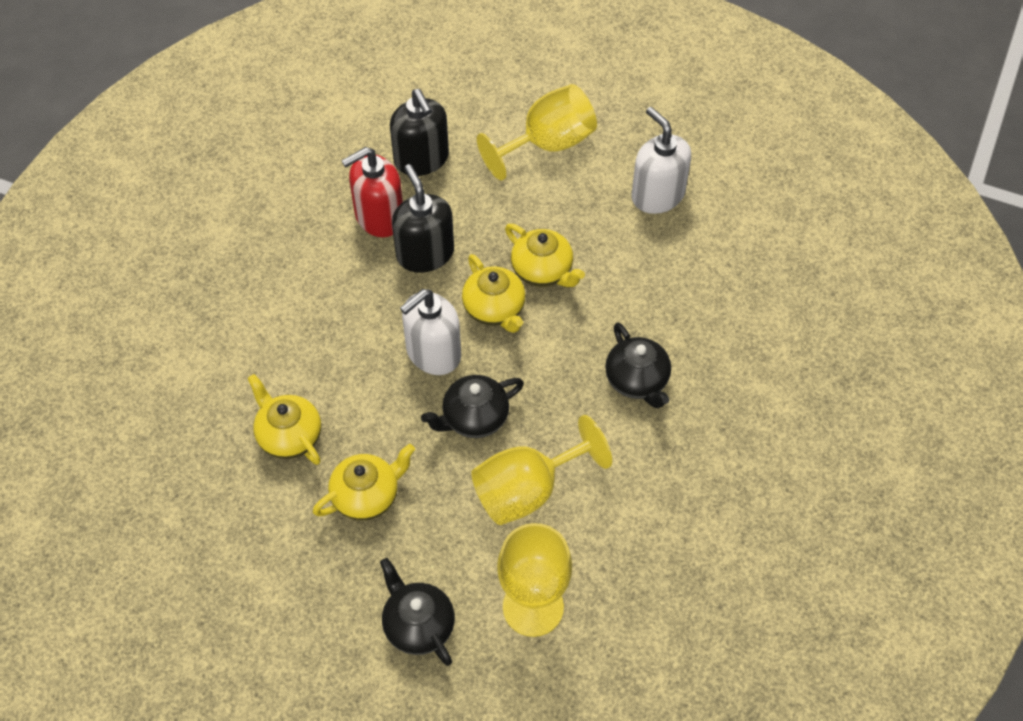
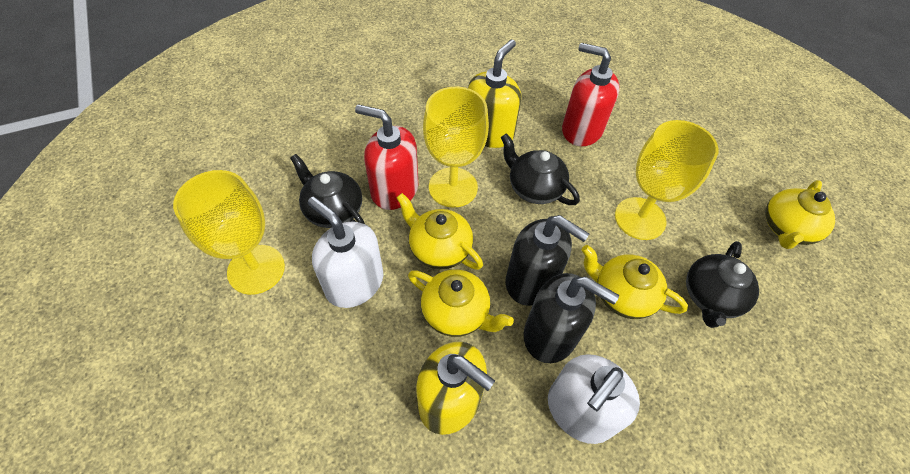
red soap dispenser: [341,147,403,237] = 1 -> [355,104,418,210] [562,43,620,146] = 2
yellow soap dispenser: none = 0 -> [416,342,495,435] [468,40,521,148] = 2

